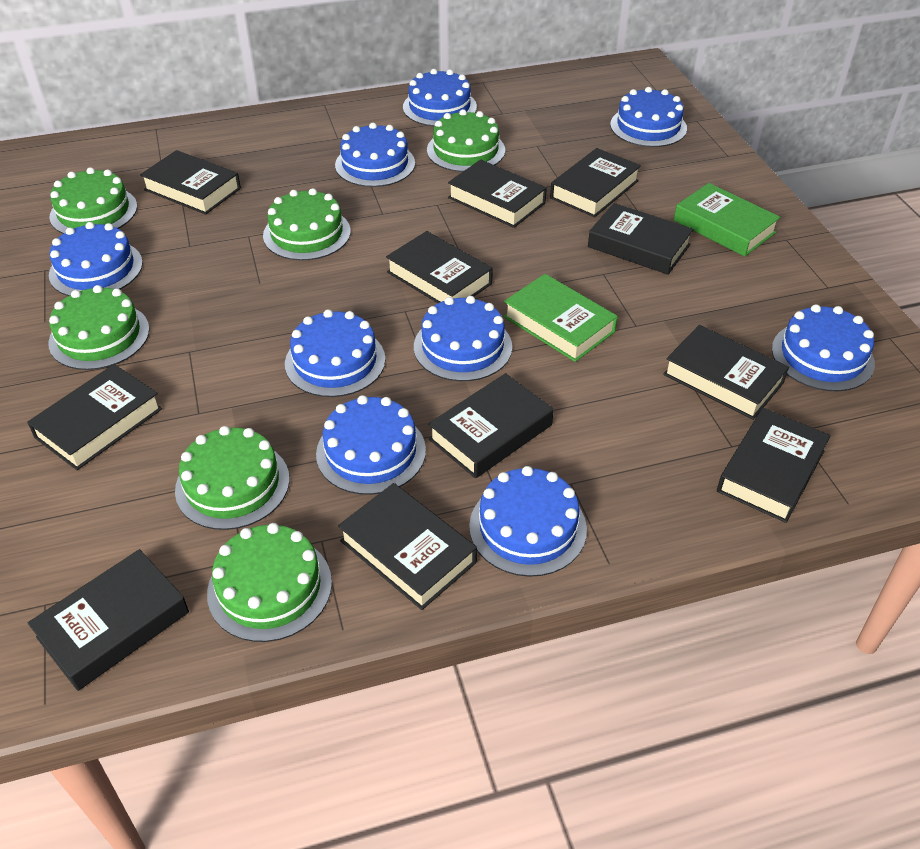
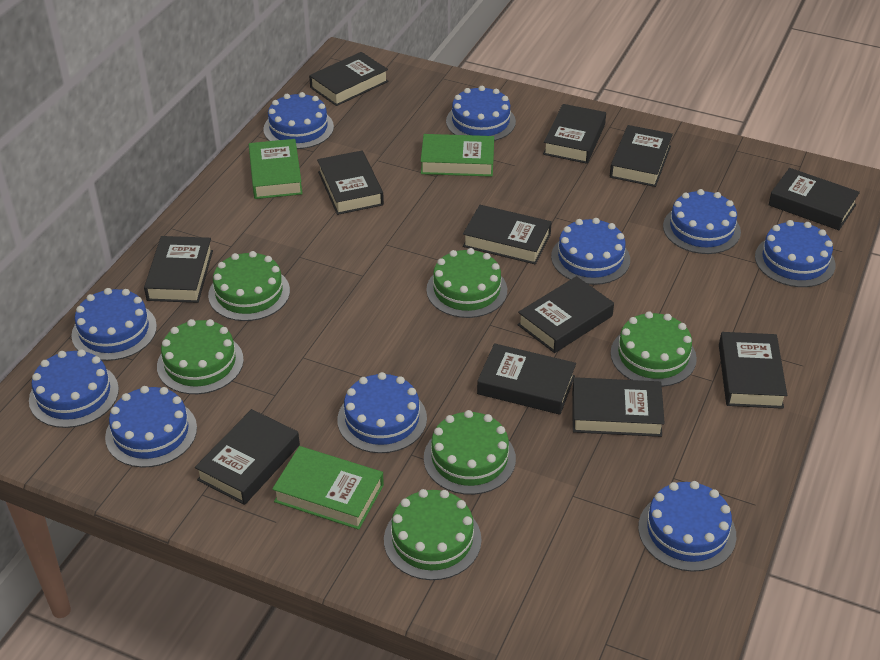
black book: [27,364,162,470] [28,549,189,691] [140,150,241,215] [338,483,477,610] [386,231,493,303] [428,373,554,478] [448,159,547,228] [550,148,641,217] [588,203,694,275] [663,325,789,420] [717,408,831,523] = 11 -> [144,236,213,303] [195,409,300,505] [309,52,388,106] [317,151,384,215] [463,205,552,265] [477,343,576,415] [517,276,614,353] [543,104,606,164] [572,377,665,437] [610,125,673,187] [719,332,787,409] [768,168,860,230] = 12
blue cake: [49,222,143,296] [285,309,385,397] [316,395,426,495] [335,123,415,187] [403,69,477,126] [414,296,512,381] [469,466,587,577] [610,87,687,147] [772,304,875,391] = 9 -> [29,349,119,428] [71,288,157,361] [105,386,197,468] [263,92,334,149] [337,372,427,453] [446,86,516,141] [551,218,630,285] [638,481,736,572] [663,189,741,254] [755,220,836,287] = 10
green book: [503,274,618,362] [674,183,780,257] = 2 -> [249,139,303,199] [272,446,384,530] [421,134,494,177] = 3

